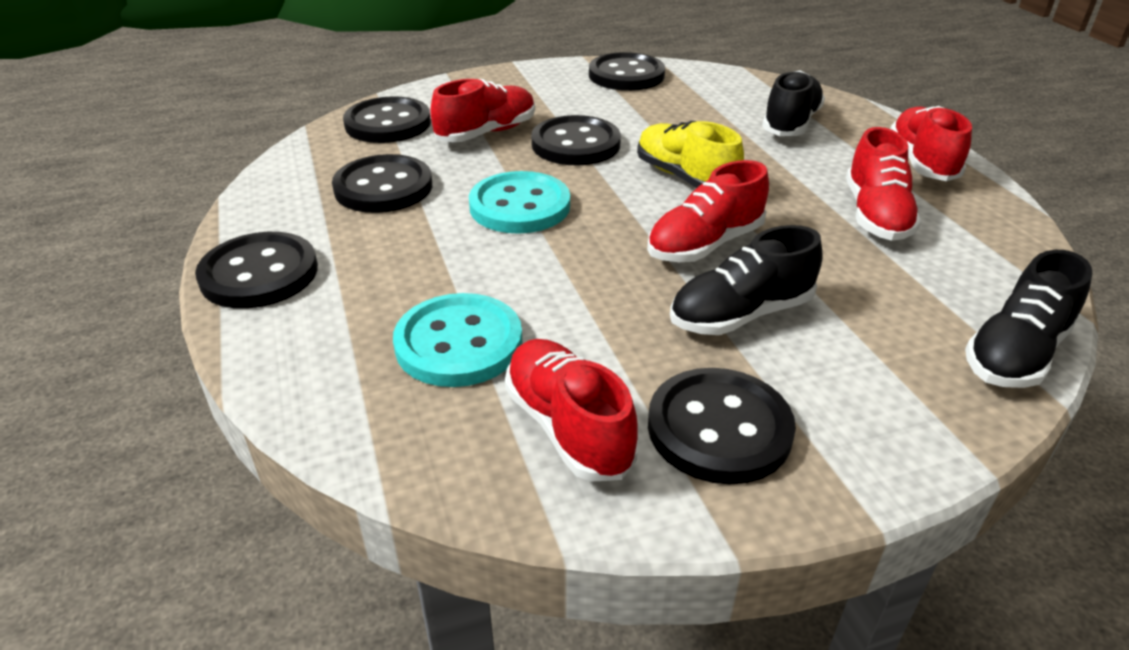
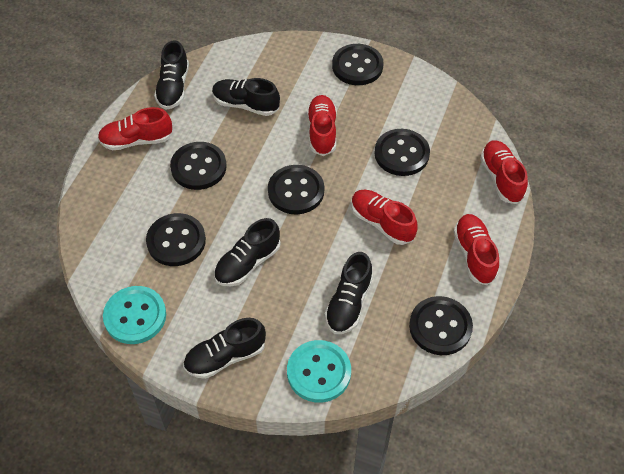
black shoe: [670,225,823,335] [762,70,825,136] [965,250,1092,388] = 3 -> [154,40,189,110] [183,318,266,379] [212,78,280,116] [214,218,281,286] [325,252,373,334] = 5
yellow shoe: [637,121,744,188] = 1 -> none = 0

